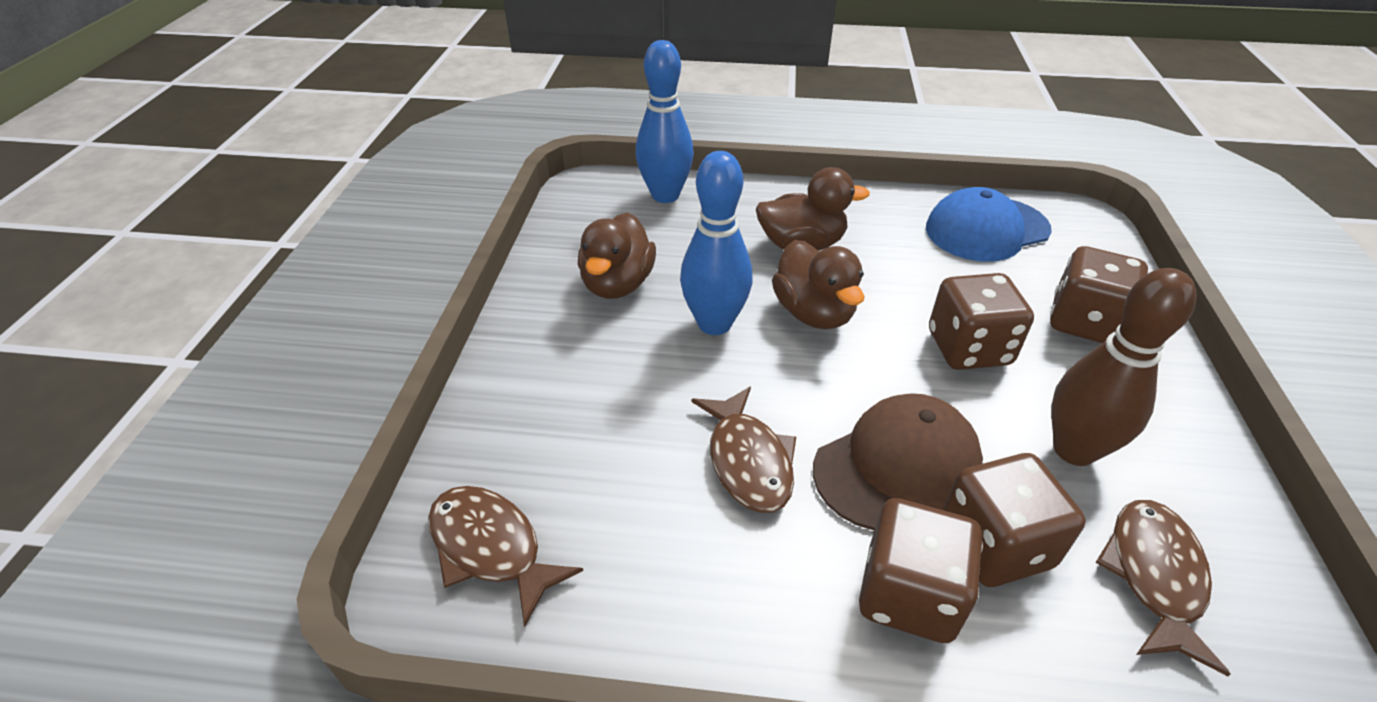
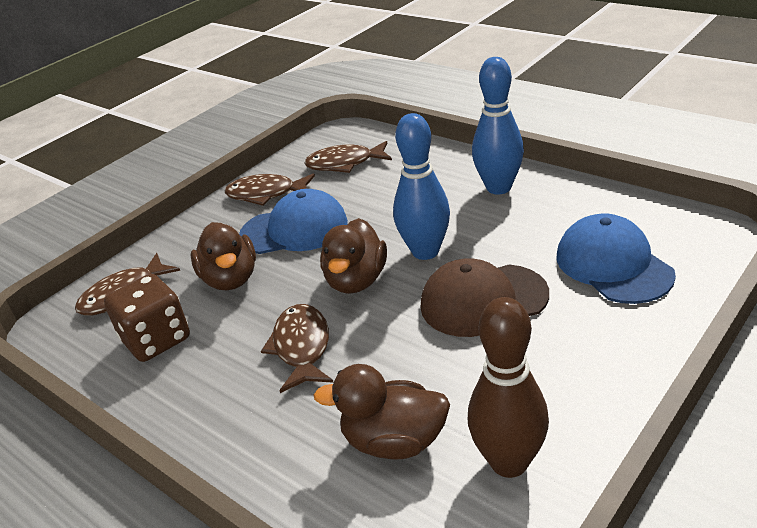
blue cap: [926,187,1052,262] = 1 -> [239,189,348,254] [556,214,676,304] = 2
brown dice: [859,498,983,643] [929,273,1034,370] [943,453,1086,587] [1050,246,1148,343] = 4 -> [104,274,190,362] = 1
brown fish: [428,486,583,627] [691,387,796,513] [1095,500,1230,676] = 3 -> [75,253,180,316] [225,174,315,206] [261,304,334,393] [304,141,392,173] = 4

